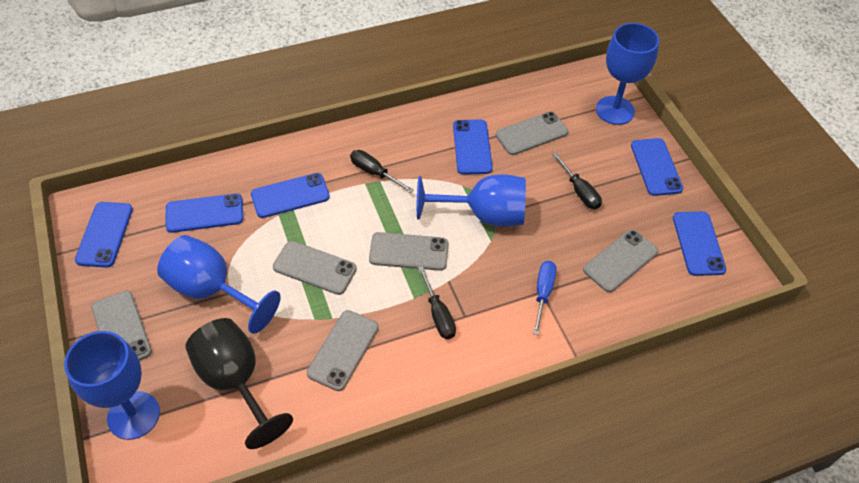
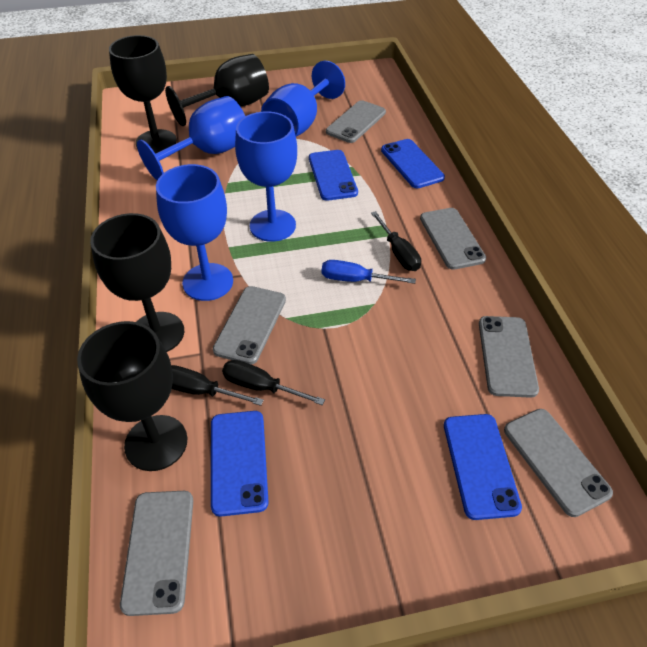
black goblet: [185,318,293,449] = 1 -> [77,321,187,471] [90,213,184,352] [109,35,177,154] [165,54,269,126] = 4
blue phone: [75,202,133,268] [166,194,244,233] [251,173,330,218] [453,120,493,175] [631,138,683,196] [673,211,726,276] = 6 -> [211,411,269,516] [309,150,358,201] [381,139,445,188] [444,414,522,520] = 4

